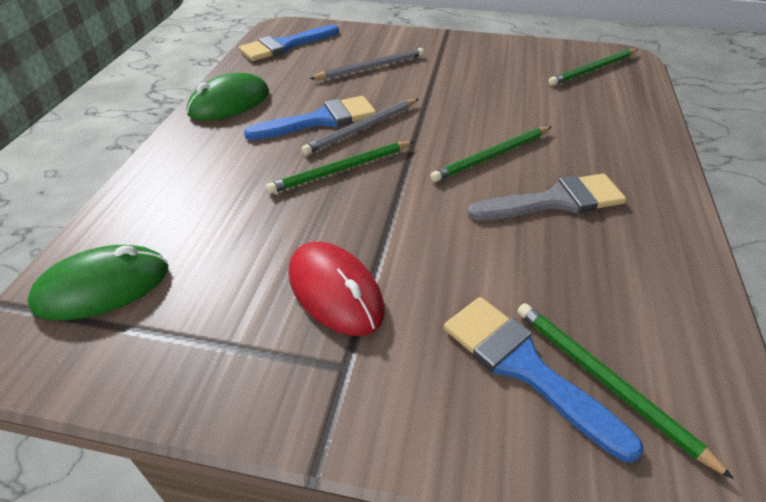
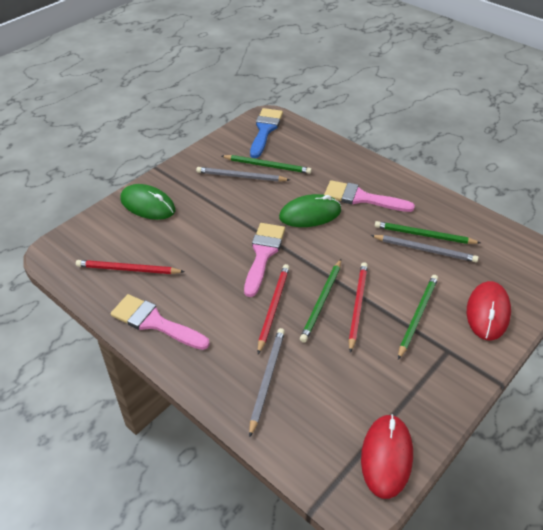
blue brush: [239,24,339,61] [244,96,376,140] [444,297,644,462] = 3 -> [250,108,283,158] = 1
grey brush: [467,174,626,220] = 1 -> none = 0
grey pencil: [301,99,418,155] [309,48,424,79] = 2 -> [196,167,290,182] [249,328,285,437] [370,235,479,262] = 3
pink brush: none = 0 -> [111,294,210,350] [244,223,285,297] [324,180,415,212] = 3
red mouse: [289,242,385,336] = 1 -> [361,414,413,499] [467,281,511,341] = 2
red pencil: none = 0 -> [76,260,185,274] [258,264,290,354] [348,262,368,353] = 3

